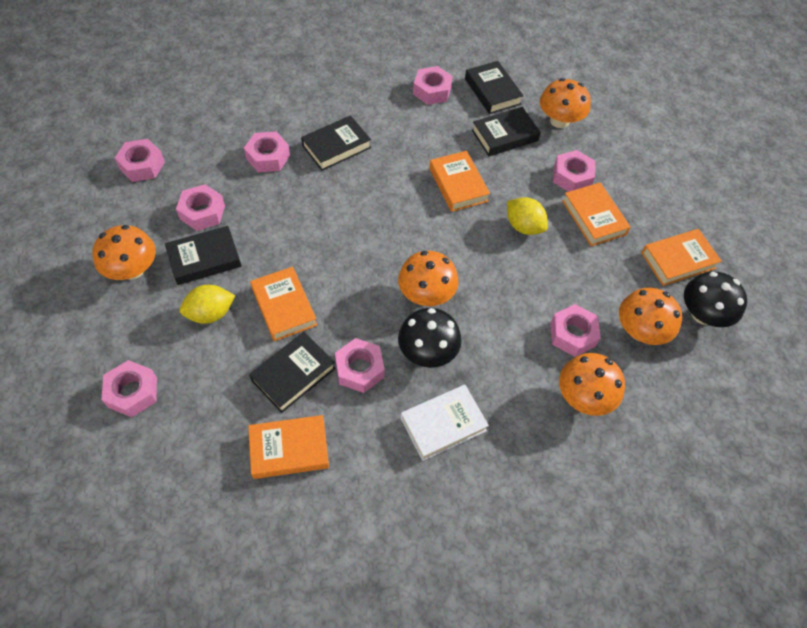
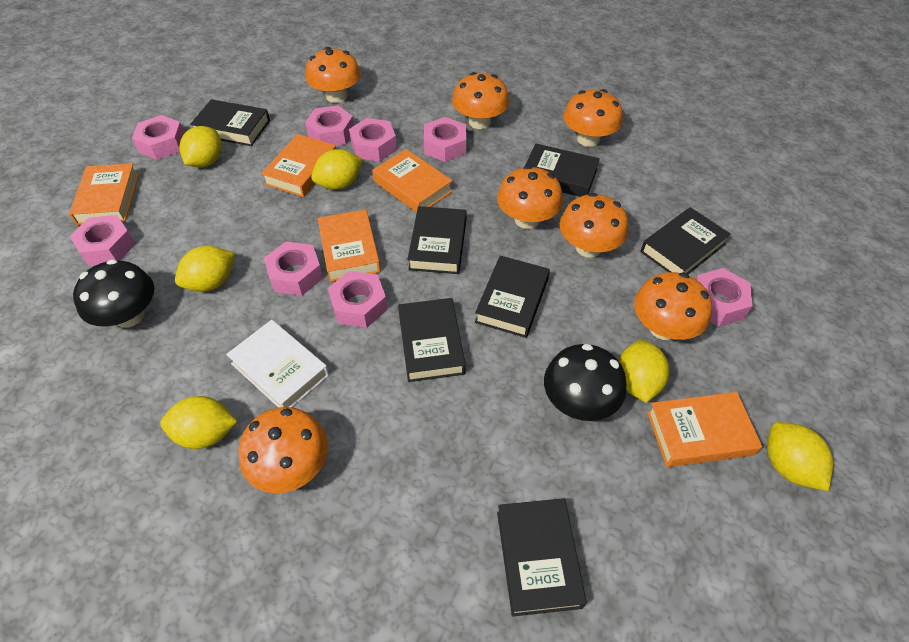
black book: [165,226,241,285] [249,332,336,413] [301,115,371,171] [465,61,524,114] [472,107,541,156] = 5 -> [190,99,270,146] [398,298,466,382] [407,206,467,274] [475,256,550,338] [497,498,587,616] [525,143,600,197] [640,207,731,274] = 7
orange mushroom: [92,225,156,280] [398,251,458,306] [540,78,591,128] [559,353,625,416] [619,288,682,345] = 5 -> [238,407,328,493] [306,47,361,103] [452,72,509,129] [497,166,563,229] [560,193,628,258] [563,89,623,147] [634,272,712,340] = 7
yellow lemon: [180,285,235,324] [507,197,548,235] = 2 -> [160,396,238,449] [175,246,235,292] [179,126,222,167] [311,149,363,190] [619,340,669,403] [767,422,833,491] = 6

